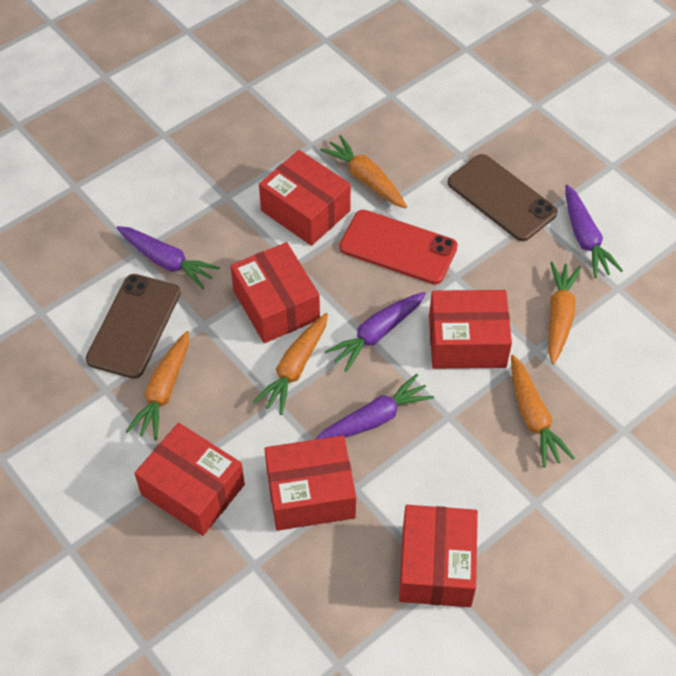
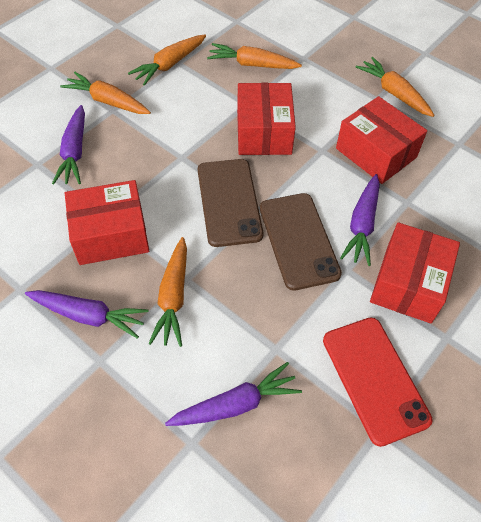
red box: [134,423,245,536] [230,242,320,343] [259,150,351,246] [265,435,356,531] [399,505,478,607] [429,290,512,369] = 6 -> [65,180,149,265] [237,83,296,155] [336,96,427,184] [370,222,460,324] = 4

